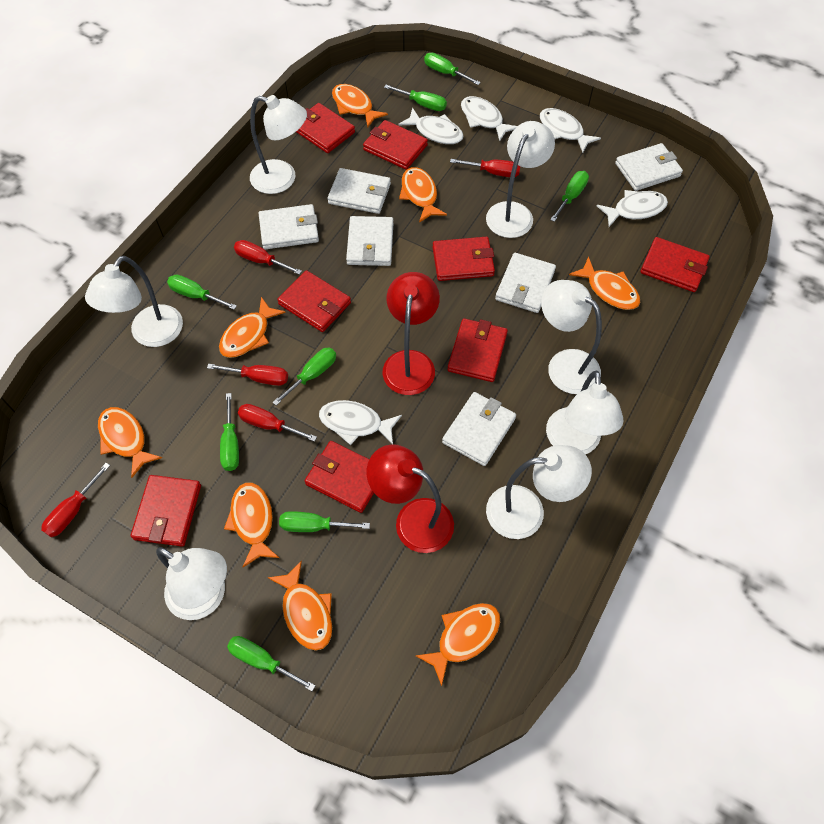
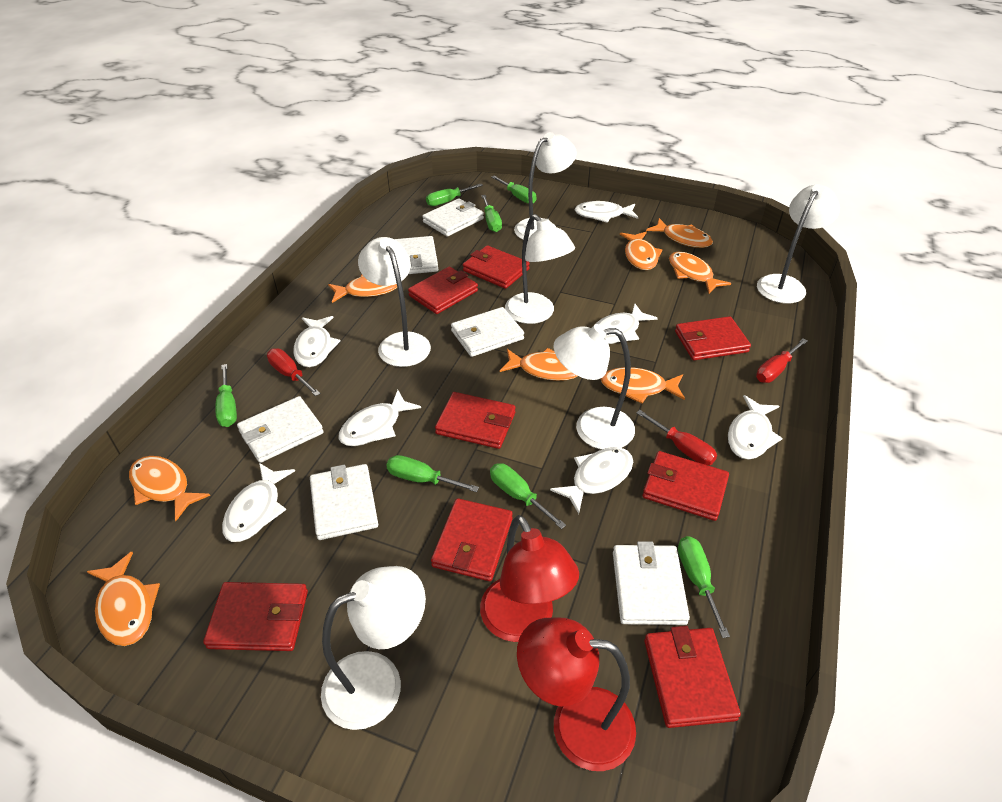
green screwdriver: [167,274,237,310] [220,393,239,471] [227,636,316,691] [272,348,336,406] [279,511,370,532] [384,85,447,111] [424,53,481,85] [550,171,589,222] = 8 -> [215,364,237,427] [386,455,479,492] [426,184,483,206] [481,195,502,232] [490,463,566,529] [491,176,536,204] [678,536,730,638] = 7
red screwdriver: [41,463,110,537] [207,364,288,386] [234,240,302,275] [238,404,317,442] [450,159,520,177] = 5 -> [267,348,321,396] [636,410,717,465] [756,339,807,383] = 3
white fish: [319,400,402,445] [398,108,464,144] [461,96,517,141] [540,108,601,153] [597,190,668,227] = 5 -> [222,463,295,542] [293,316,340,367] [338,390,421,446] [550,447,633,514] [574,201,638,223] [596,304,658,344] [728,395,783,460] = 7
white lamp: [85,256,183,347] [156,547,227,620] [250,95,307,194] [486,121,555,238] [486,445,592,539] [541,280,602,394] [546,370,624,454] = 7 -> [321,566,426,730] [358,237,431,367] [505,214,575,324] [514,132,577,239] [554,324,635,450] [757,184,840,304] = 6

